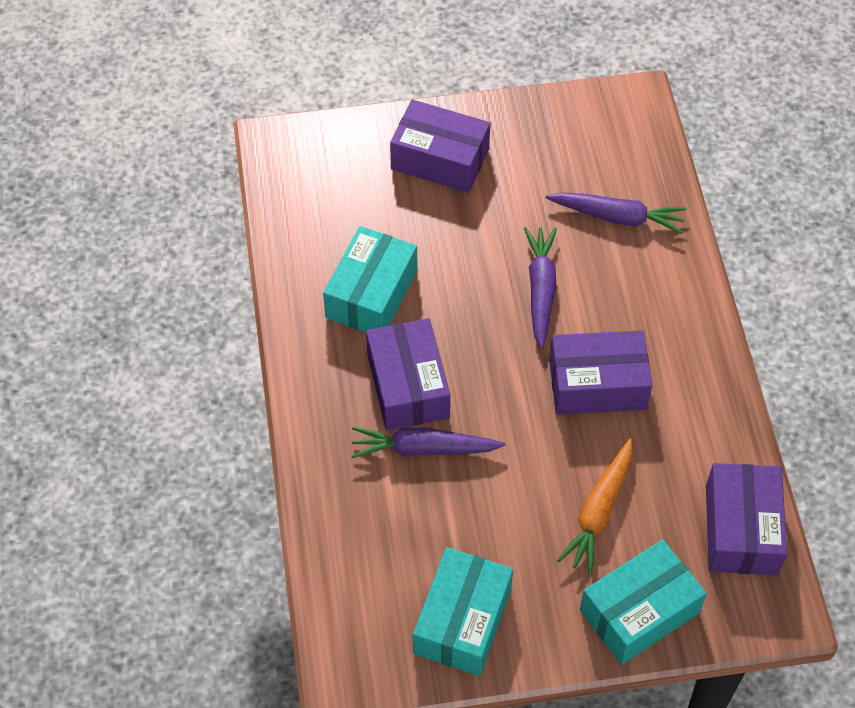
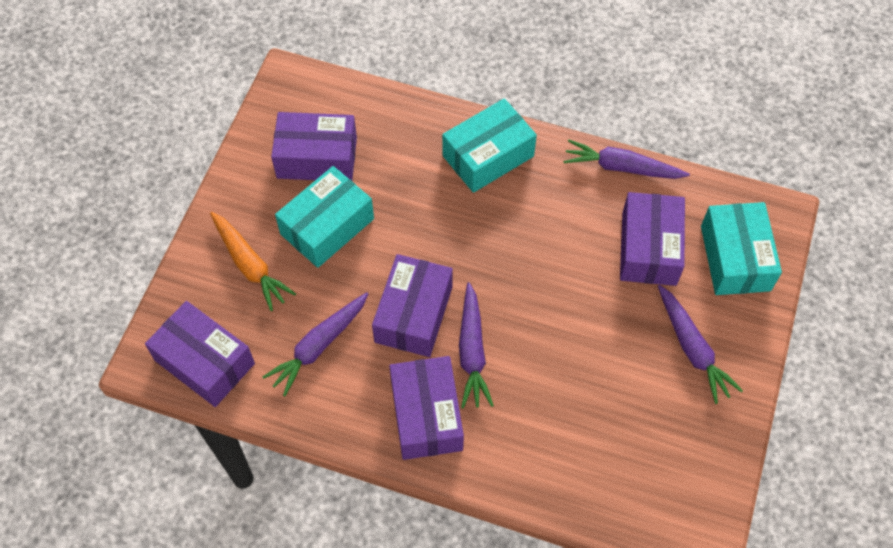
purple box: [366,318,450,431] [390,99,490,193] [549,330,652,415] [706,463,787,575] = 4 -> [145,301,255,407] [271,112,357,180] [372,254,453,357] [389,356,464,460] [620,192,685,286] = 5
purple carrot: [351,427,505,458] [524,227,557,349] [546,192,687,234] = 3 -> [262,292,368,396] [459,282,494,408] [563,139,690,179] [658,285,743,404] = 4

